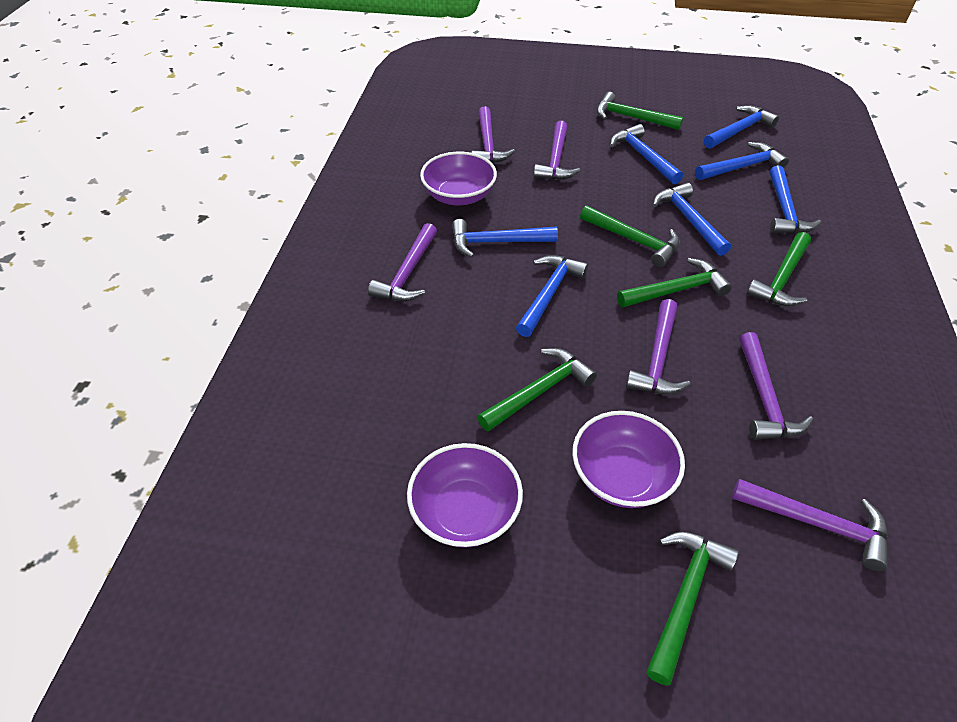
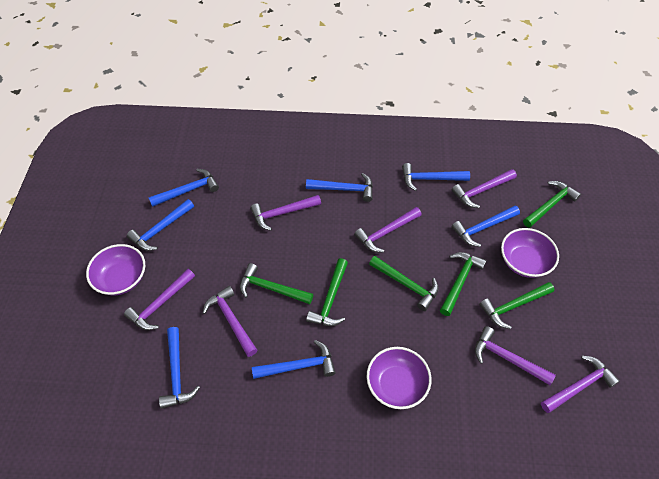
purple hammer: [368,223,437,301] [471,106,515,163] [534,121,580,180] [626,299,691,395] [732,479,888,571] [739,332,813,440] = 6 -> [124,269,195,330] [203,286,257,357] [250,195,321,231] [354,207,422,252] [451,169,517,208] [475,326,556,385] [541,356,620,413] = 7

